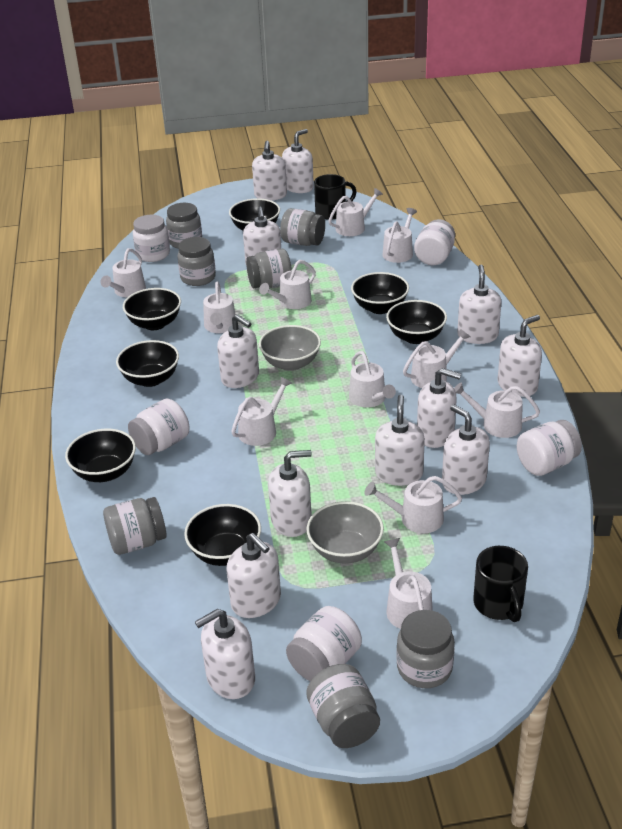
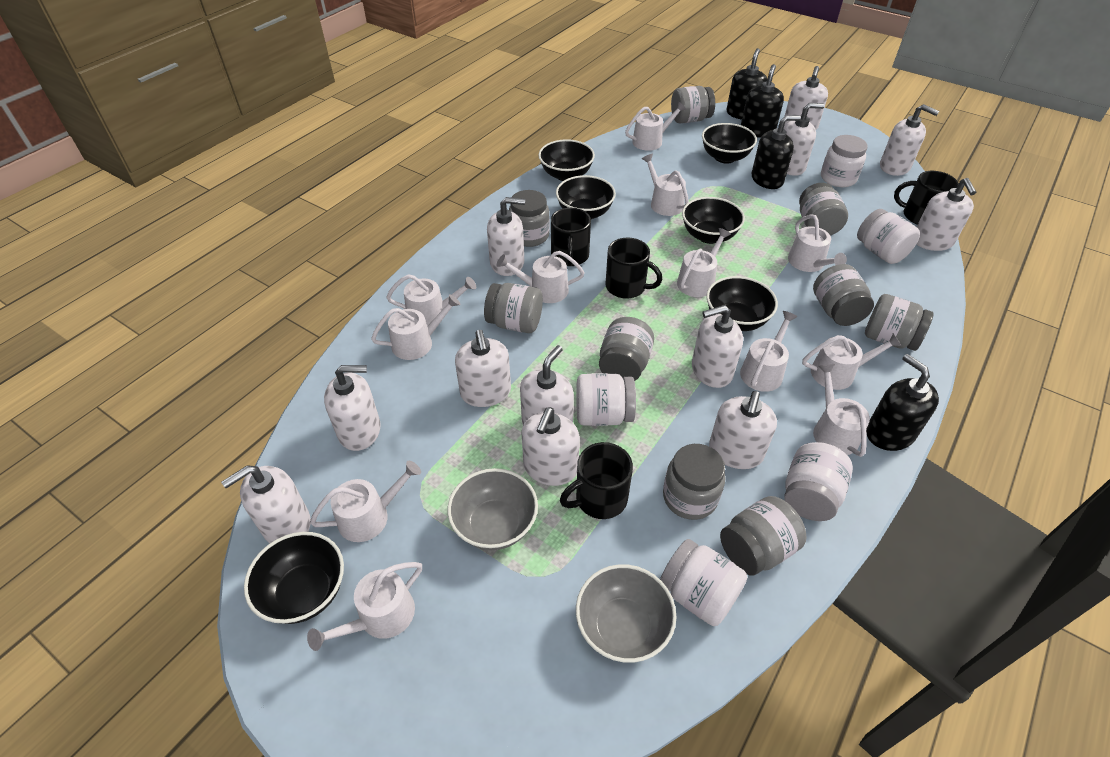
black bowl: [65,429,136,482] [116,340,179,387] [123,288,181,330] [184,504,261,566] [229,198,280,230] [351,272,409,314] [386,300,447,344] = 7 -> [244,532,344,624] [538,139,595,181] [556,175,616,219] [682,197,745,244] [702,123,757,164] [706,276,778,331] = 6
black mug: [314,174,357,220] [473,546,528,622] = 2 -> [551,208,591,266] [560,442,633,519] [606,238,662,299] [894,171,958,225] = 4
black soap dispenser: none = 0 -> [727,48,767,119] [741,64,784,138] [752,115,801,189] [866,354,939,451] = 4
grey jar: [103,497,167,555] [166,203,202,249] [178,237,216,286] [246,249,292,288] [280,208,325,246] [306,664,380,748] [396,610,455,688] = 7 -> [484,283,543,333] [509,190,550,247] [599,317,654,381] [663,444,725,520] [671,86,715,123] [720,496,806,576] [799,183,848,236] [813,264,874,326] [865,294,934,351] = 9
white watering can: [100,248,146,297] [203,281,236,333] [231,377,292,446] [259,260,316,309] [328,188,383,236] [349,351,396,408] [365,476,462,533] [382,208,417,263] [384,538,433,629] [403,329,470,388] [454,382,540,438] = 11 -> [307,562,422,651] [310,461,421,542] [371,294,461,360] [386,274,476,326] [496,251,585,303] [625,102,686,151] [642,154,689,216] [677,228,731,297] [740,311,797,392] [788,214,847,272] [802,333,902,390] [813,364,870,457] = 12

